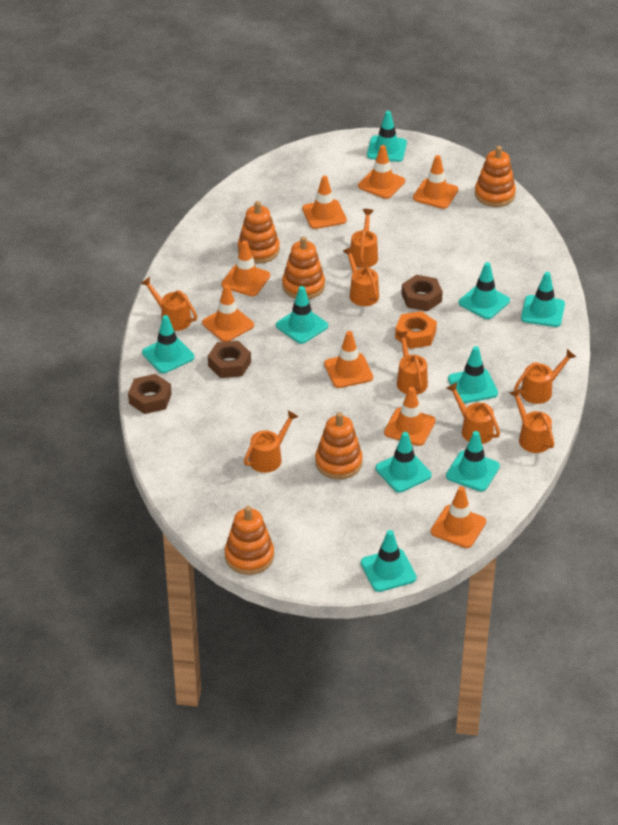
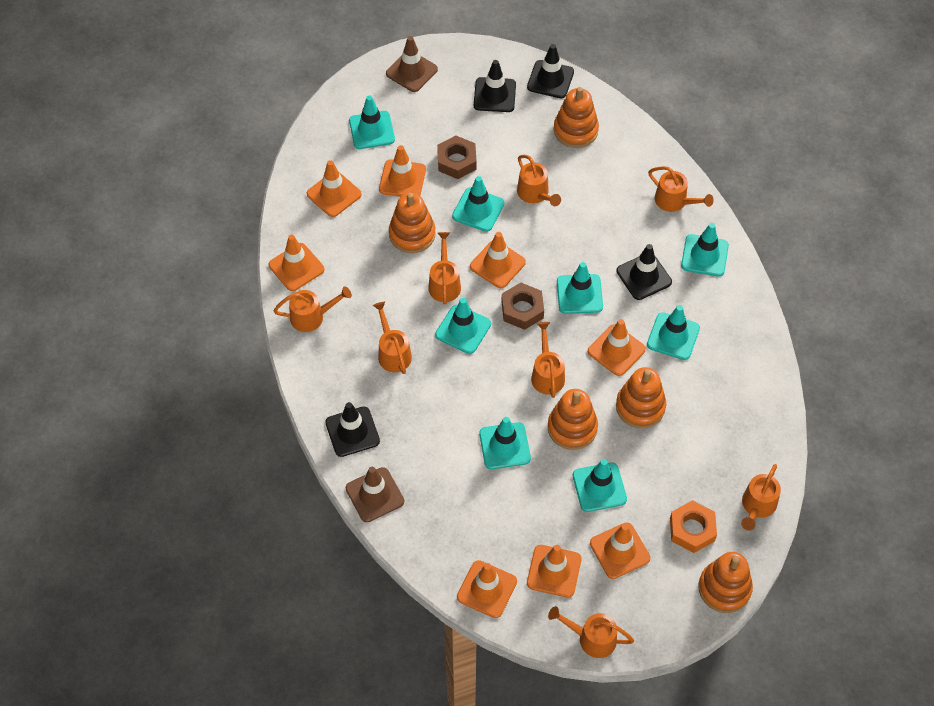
black traffic cone: none = 0 -> [325,402,380,457] [474,60,516,112] [527,44,574,98] [616,244,672,300] = 4
brown nut: [128,374,172,414] [208,341,251,378] [401,275,443,311] = 3 -> [437,136,477,179] [501,282,544,330] = 2
brown traffic cone: none = 0 -> [346,467,404,522] [386,36,438,92] = 2
turquoise traffic cone: [142,315,194,373] [276,286,328,344] [361,530,417,592] [367,111,407,162] [376,432,432,493] [446,431,500,491] [448,346,498,403] [459,262,510,319] [521,272,565,327] = 9 -> [349,95,395,149] [435,298,491,354] [452,176,504,232] [479,417,531,469] [557,262,603,314] [573,459,627,512] [647,305,700,360] [681,223,729,277] = 8

